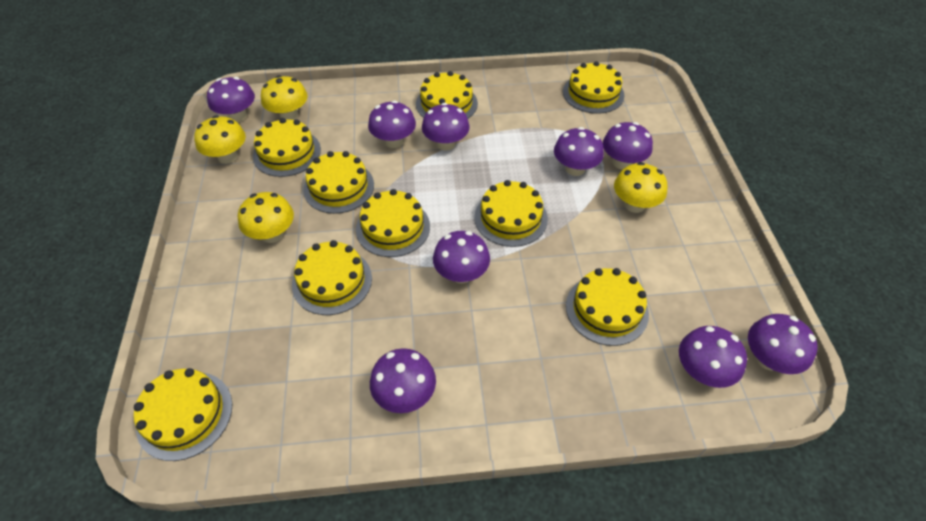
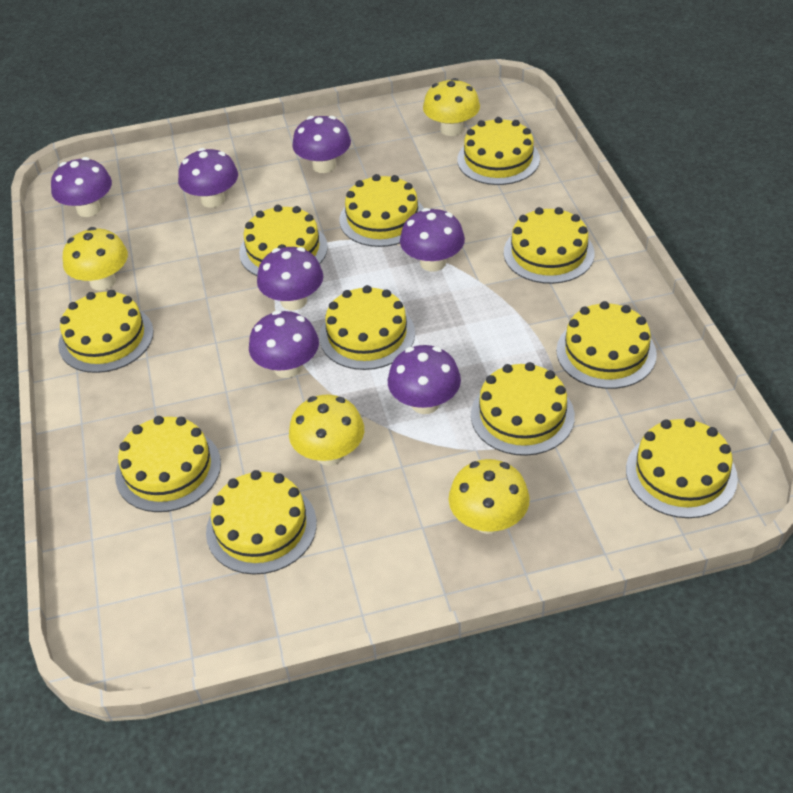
purple mushroom: [207,77,255,122] [368,100,416,148] [370,348,436,413] [422,103,470,151] [433,231,490,284] [554,127,604,176] [603,122,653,170] [679,326,747,388] [748,314,818,374] = 9 -> [51,157,112,217] [178,148,238,208] [249,310,319,378] [257,247,323,310] [292,116,351,173] [388,345,461,414] [400,208,465,272] = 7
yellow cake: [134,368,232,461] [253,118,321,177] [292,240,372,315] [303,151,374,214] [356,189,430,257] [416,71,478,118] [474,180,548,247] [563,61,624,114] [566,268,649,346] = 9 -> [58,290,154,373] [115,416,221,512] [206,470,317,575] [239,205,328,276] [320,285,415,370] [340,174,424,247] [457,117,540,185] [471,362,575,456] [504,207,595,284] [556,301,657,389] [626,418,738,518] = 11

